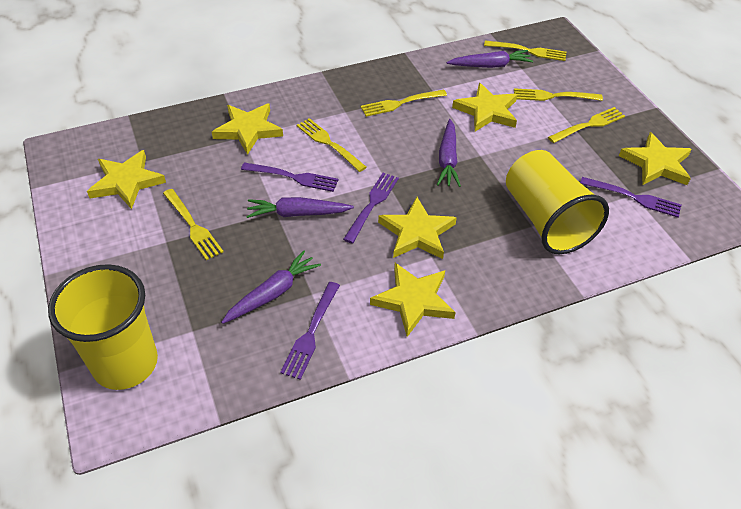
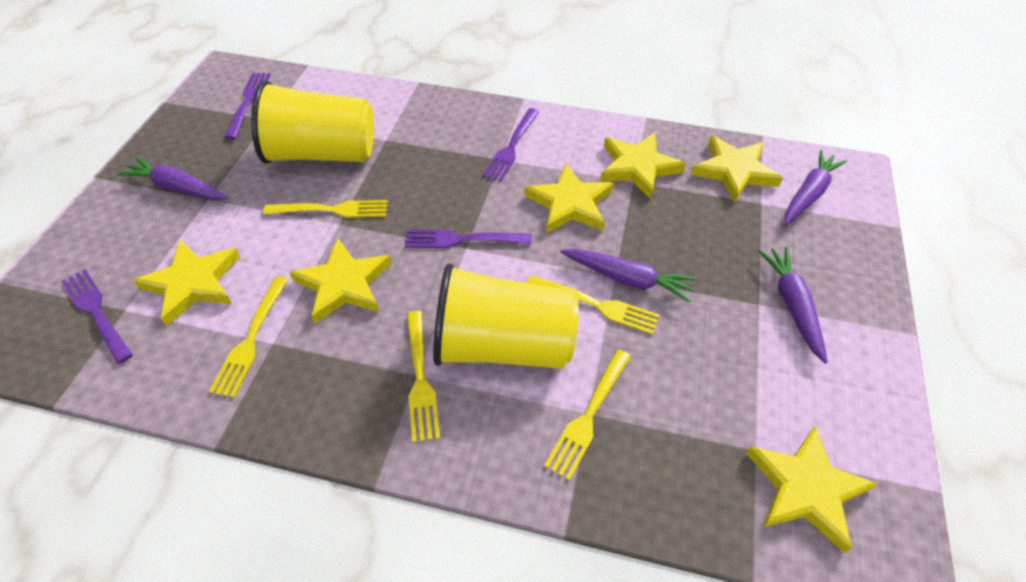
yellow fork: [163,189,223,260] [297,118,367,172] [361,90,447,117] [484,41,566,61] [514,88,603,101] [548,107,625,143] = 6 -> [209,276,289,398] [263,200,388,218] [407,311,440,443] [526,275,660,335] [544,349,631,480] = 5

